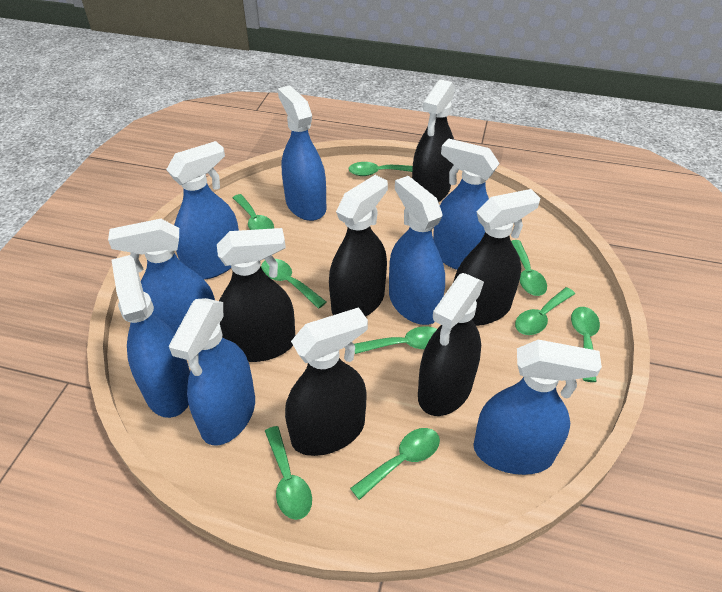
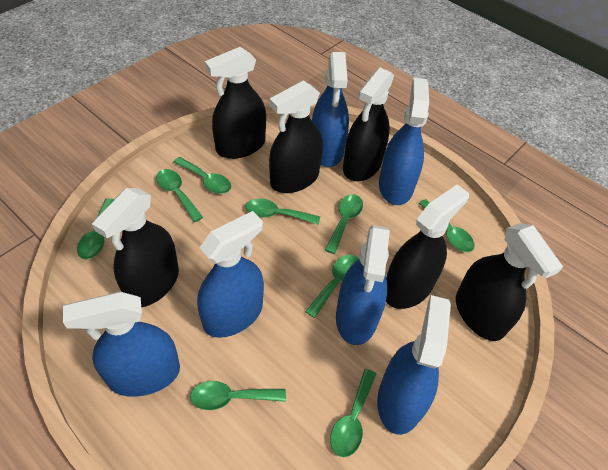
blue spray bottle: [108,219,215,333] [112,255,190,418] [166,141,239,280] [169,298,255,446] [278,85,326,221] [389,176,445,325] [433,139,500,270] [473,340,602,475] = 8 -> [63,292,180,397] [197,211,264,338] [312,52,349,167] [336,225,390,345] [377,295,451,435] [379,77,429,205] = 6

